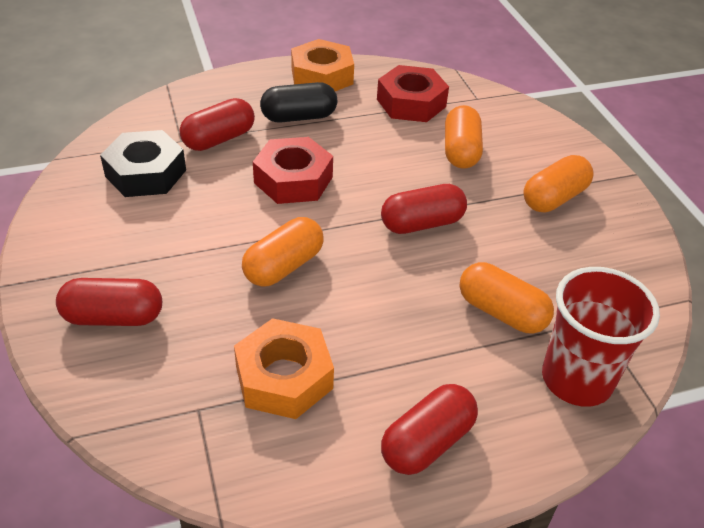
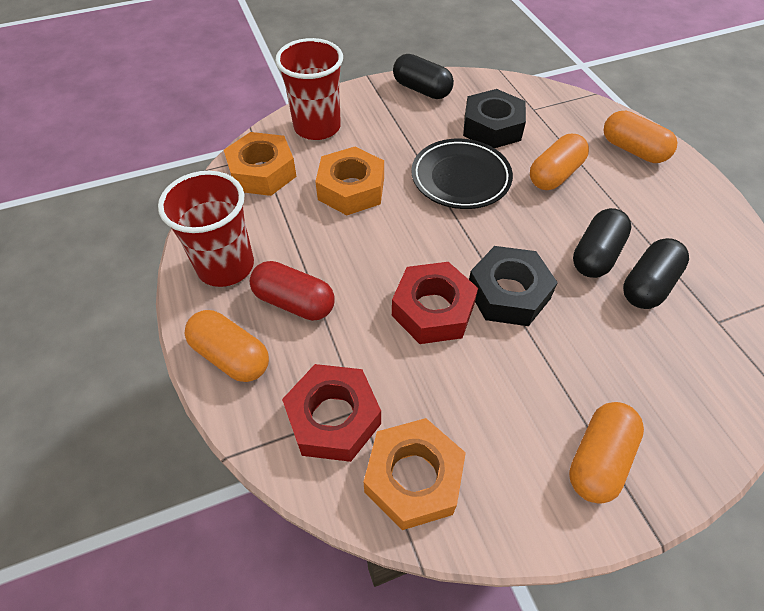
black capsule: [260,82,337,123] = 1 -> [393,54,454,99] [573,208,632,278] [623,238,689,309] = 3
black nut: [100,130,186,197] = 1 -> [463,89,526,148] [469,246,558,326] = 2
black plate: none = 0 -> [411,139,513,209] = 1
orange nut: [234,318,334,419] [291,39,354,91] = 2 -> [224,132,297,196] [315,147,384,215] [364,418,466,530] = 3
red capsule: [56,278,162,326] [180,98,255,151] [381,184,467,234] [381,384,478,475] = 4 -> [249,261,335,321] = 1
red cup: [542,267,660,407] = 1 -> [158,171,254,287] [275,38,343,140] = 2

